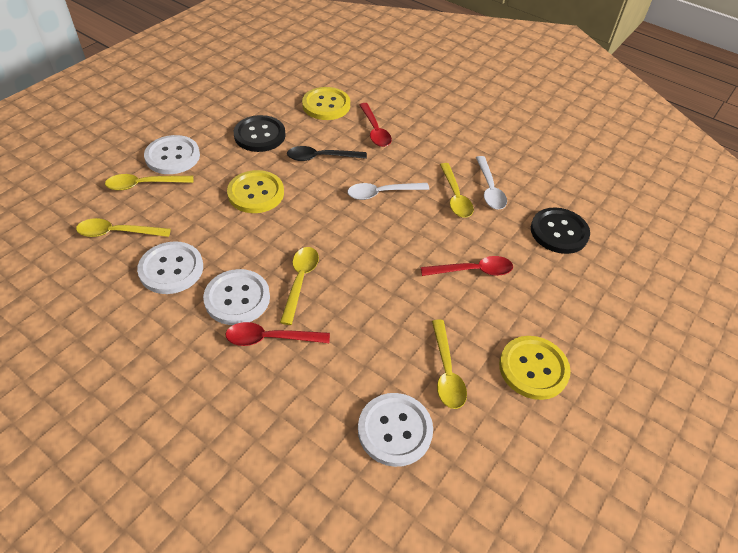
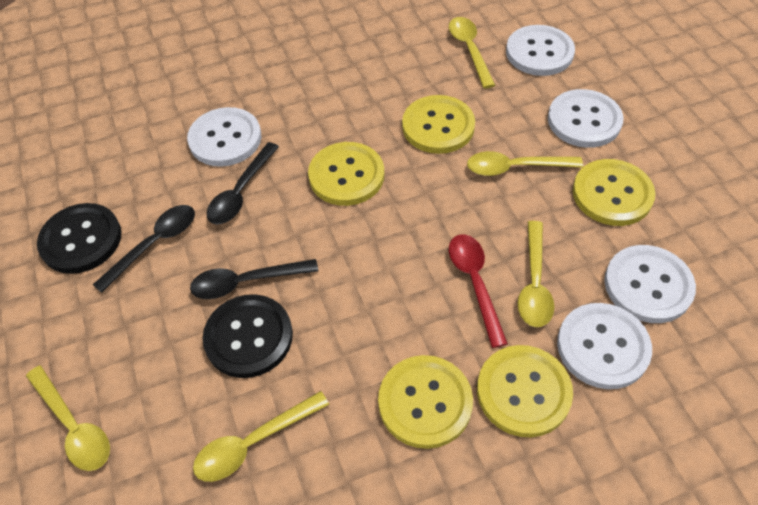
black spoon: [287,146,367,161] = 1 -> [93,205,195,293] [190,259,319,299] [206,142,279,225] = 3
red spoon: [226,322,330,346] [359,103,392,147] [421,256,513,276] = 3 -> [449,234,508,348] = 1
white button: [137,241,203,294] [144,135,200,174] [203,269,270,325] [358,393,433,467] = 4 -> [187,107,261,167] [506,25,575,76] [548,89,624,148] [557,303,652,389] [604,245,696,323] = 5
white spoon: [347,183,429,200] [476,156,507,210] = 2 -> none = 0
yellow button: [227,170,284,213] [302,87,350,120] [499,336,571,400] = 3 -> [308,142,384,206] [378,355,473,449] [402,95,475,154] [477,345,573,437] [573,159,655,226] = 5

